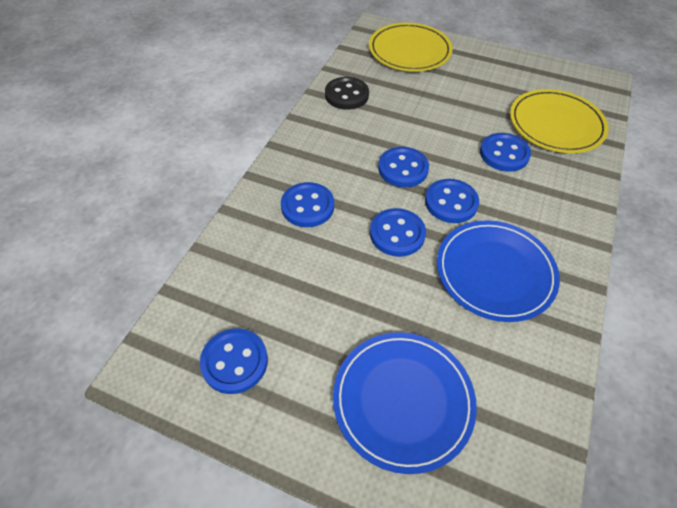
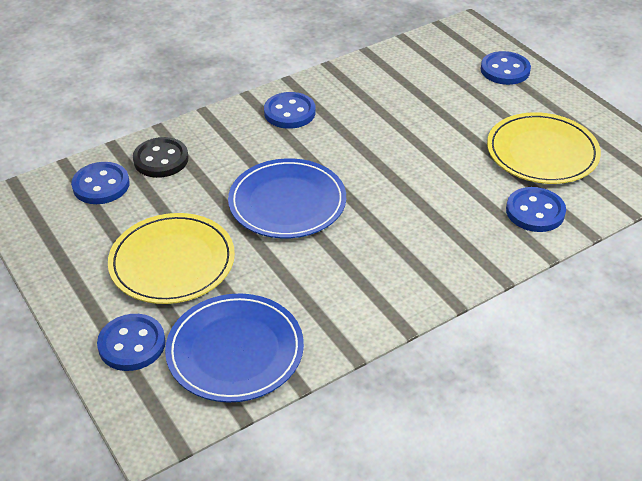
blue button: [200,328,268,394] [281,182,334,227] [370,208,426,257] [378,147,429,187] [425,179,479,223] [480,133,531,172] = 6 -> [71,162,130,204] [97,314,165,371] [264,92,316,129] [481,51,531,85] [506,187,566,232] = 5

